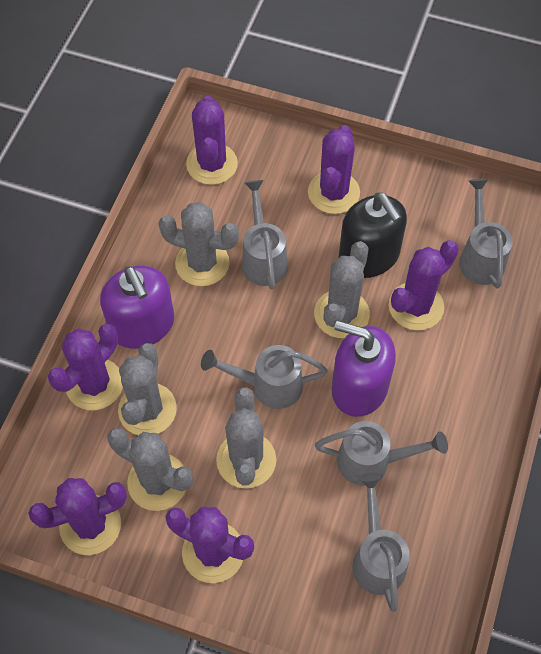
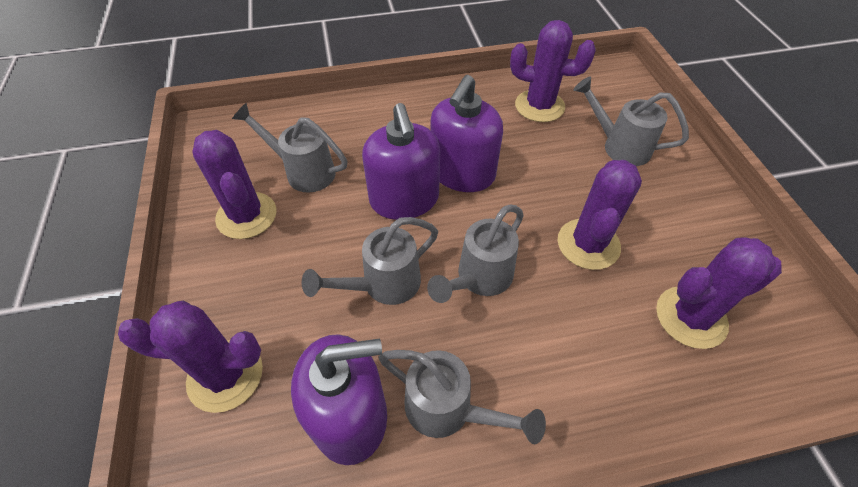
black soap dispenser: [338,192,407,278] = 1 -> none = 0
grey cactus: [107,428,193,511] [118,343,177,435] [158,202,239,286] [216,387,276,488] [314,241,370,338] = 5 -> none = 0
purple cactus: [28,478,127,555] [48,324,123,410] [166,507,254,583] [186,96,238,185] [308,125,360,214] [389,240,459,330] = 6 -> [118,301,263,413] [192,130,276,239] [510,20,596,122] [558,160,642,270] [656,237,782,349] = 5
purple soap dispenser: [100,266,174,349] [331,321,396,417] = 2 -> [291,334,387,465] [362,103,440,220] [430,75,503,192] = 3

